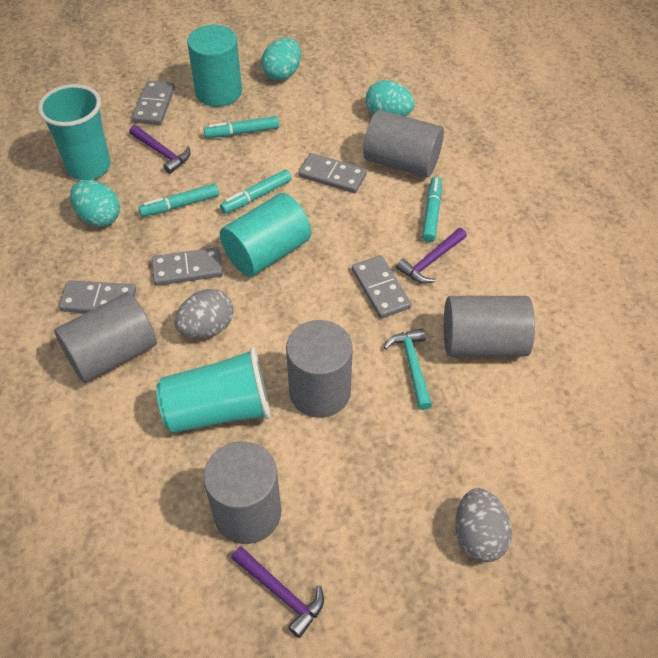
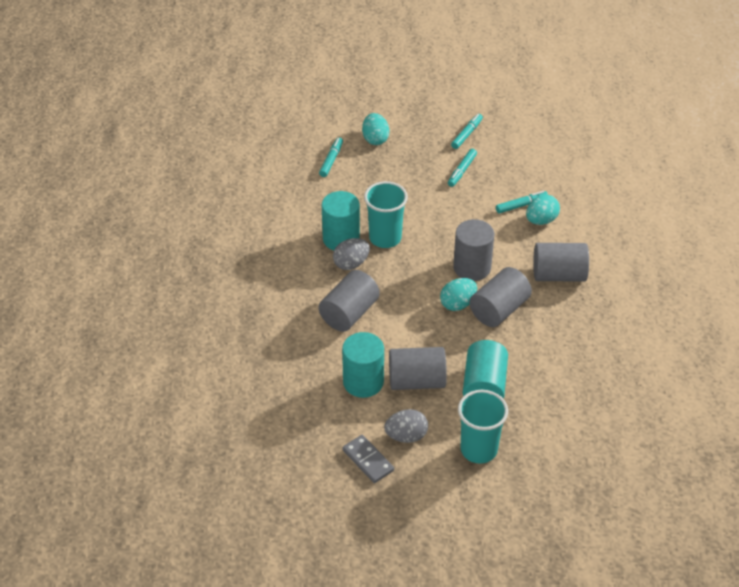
grey domino: [59,280,136,313] [132,81,175,125] [152,247,223,286] [298,153,367,193] [352,255,411,318] = 5 -> [343,435,394,483] = 1
purple hammer: [129,125,191,174] [231,546,324,638] [396,228,467,283] = 3 -> none = 0
turquoise cylinder: [187,25,242,107] [220,193,311,277] = 2 -> [322,191,360,250] [342,332,384,398] [463,340,508,399] = 3
turquoise hammer: [384,328,432,410] = 1 -> none = 0

